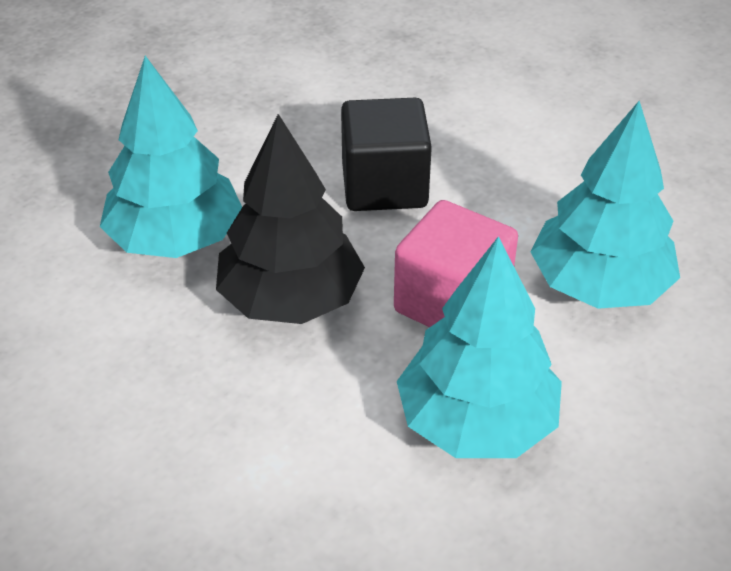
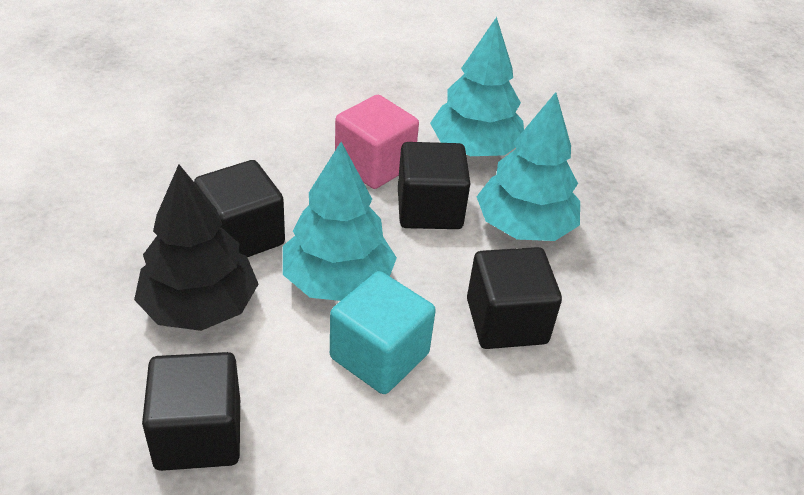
black cube: [341,97,432,211] = 1 -> [142,352,240,471] [194,160,285,257] [398,142,470,229] [467,247,562,349] = 4
turquoise cube: none = 0 -> [330,271,436,394] = 1

